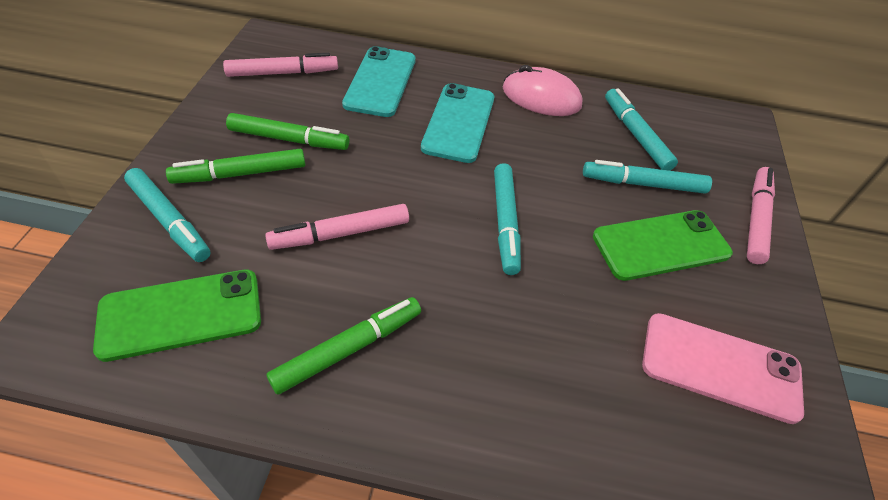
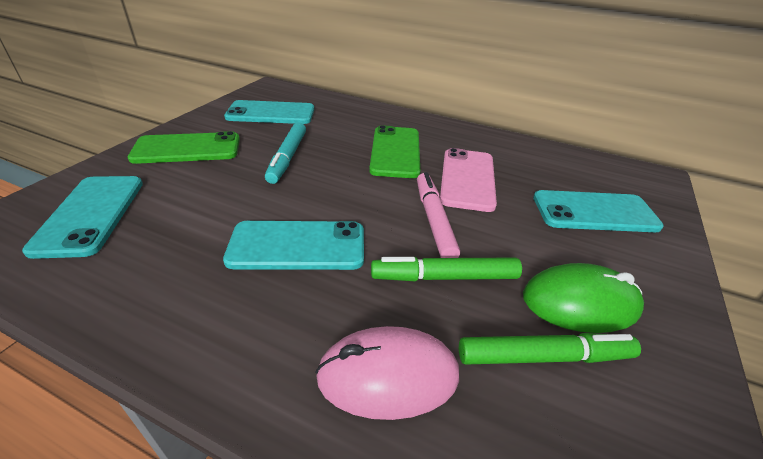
green marker: [166,149,306,184] [226,113,349,150] [267,297,421,395] = 3 -> [371,257,522,281] [459,333,641,365] = 2
green mouse: none = 0 -> [523,263,644,333] = 1
pink marker: [223,53,338,77] [265,204,409,250] [747,167,775,264] = 3 -> [417,172,460,258] = 1
turquoise marker: [124,168,211,262] [494,163,521,275] [583,160,712,194] [605,88,678,171] = 4 -> [265,122,306,184] = 1
turquoise phone: [342,46,416,117] [421,83,494,163] = 2 -> [22,176,143,259] [223,221,364,270] [224,100,314,124] [533,190,664,232] = 4

